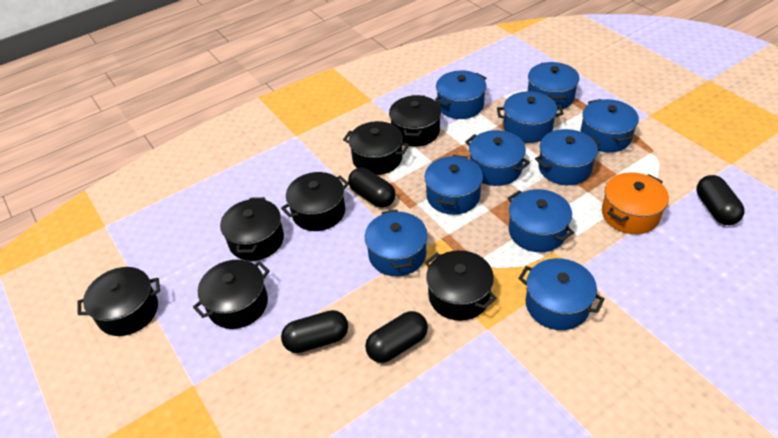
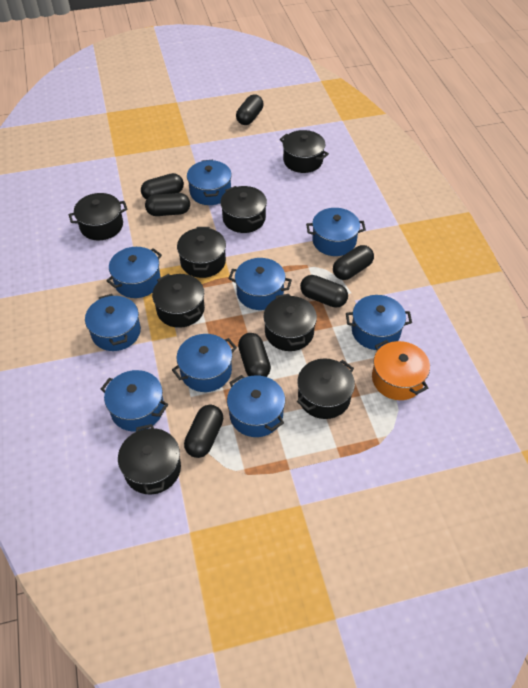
black capsule: [281,310,348,353] [348,168,395,208] [365,311,428,363] [697,175,745,225] = 4 -> [141,173,184,200] [145,193,190,216] [184,405,223,458] [236,94,264,125] [238,333,271,377] [300,275,348,308] [333,245,374,280] = 7
black pot: [78,267,160,336] [193,260,270,329] [220,197,284,261] [281,172,349,231] [343,121,409,175] [389,95,441,147] [425,250,497,321] = 7 -> [68,193,127,240] [118,424,181,494] [152,274,205,328] [177,227,226,278] [220,186,267,233] [263,294,317,351] [280,130,329,173] [297,358,355,419] = 8
blue pot: [365,210,428,276] [424,155,483,215] [435,70,487,119] [465,130,530,186] [497,91,564,143] [508,189,574,252] [518,258,605,330] [528,62,579,110] [535,129,601,185] [580,99,639,152] = 10 -> [85,294,141,351] [101,370,168,432] [106,247,162,298] [172,334,237,392] [187,160,232,205] [227,375,285,437] [228,258,292,310] [306,208,366,256] [346,295,412,350] = 9

